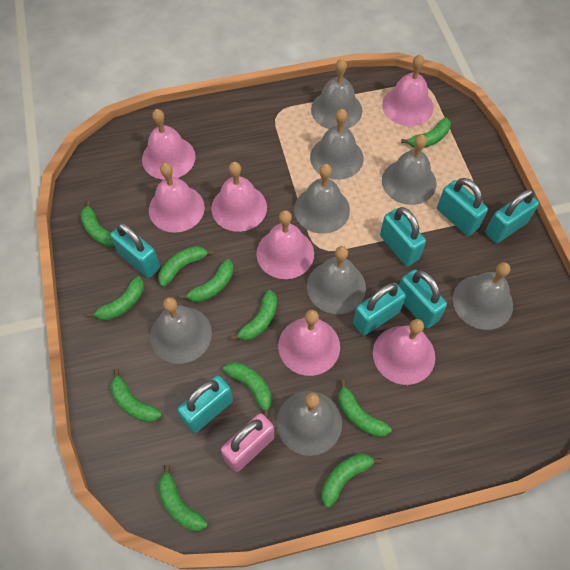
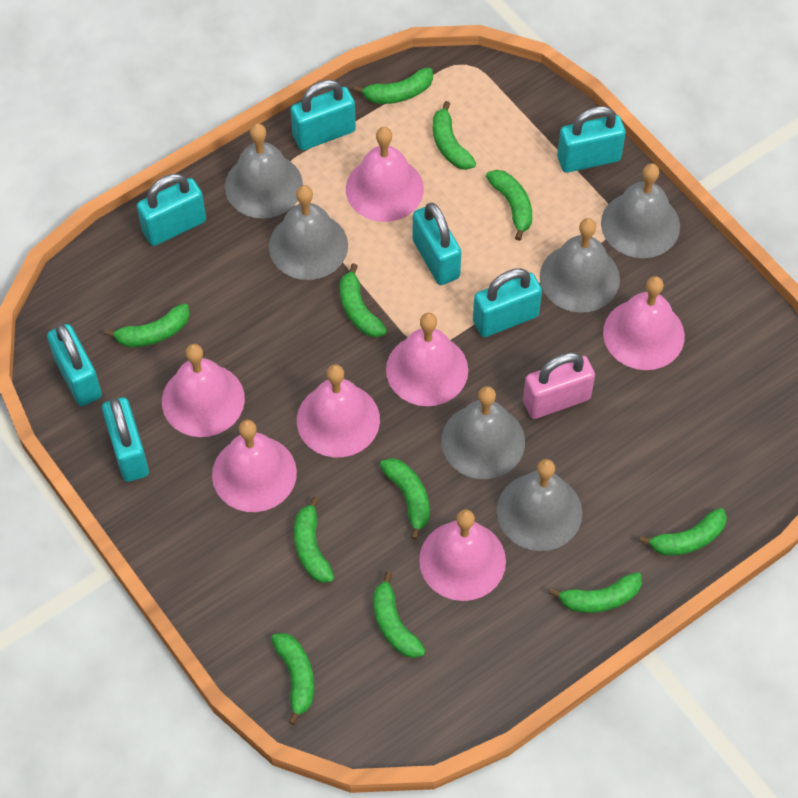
grey bell: [150,297,212,364] [277,391,342,456] [294,164,350,234] [307,246,366,314] [310,109,364,180] [311,59,362,129] [382,134,437,205] [453,262,513,330] = 8 -> [225,123,303,219] [269,185,348,280] [441,386,525,479] [497,459,582,551] [540,218,620,313] [601,164,680,258] = 6

